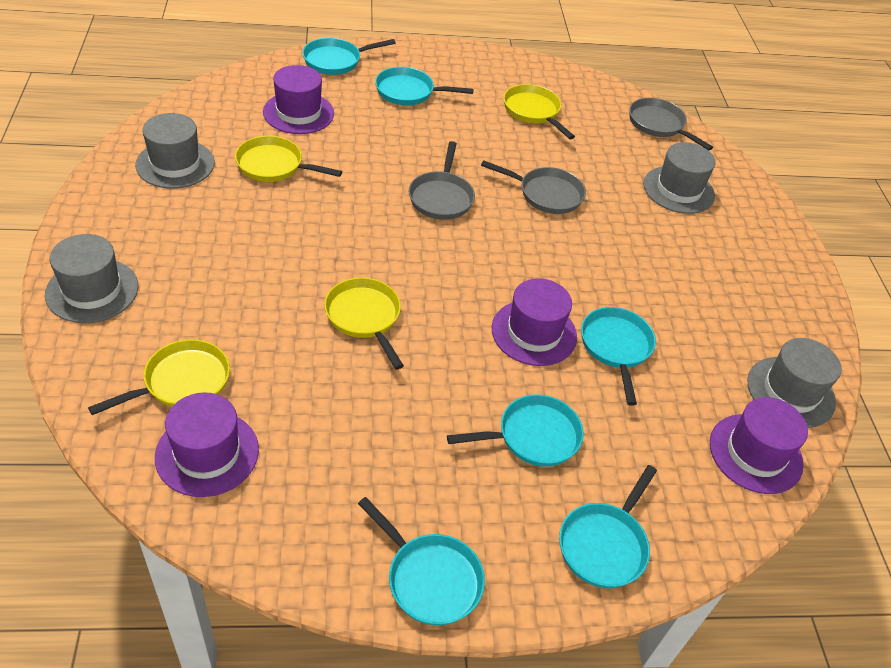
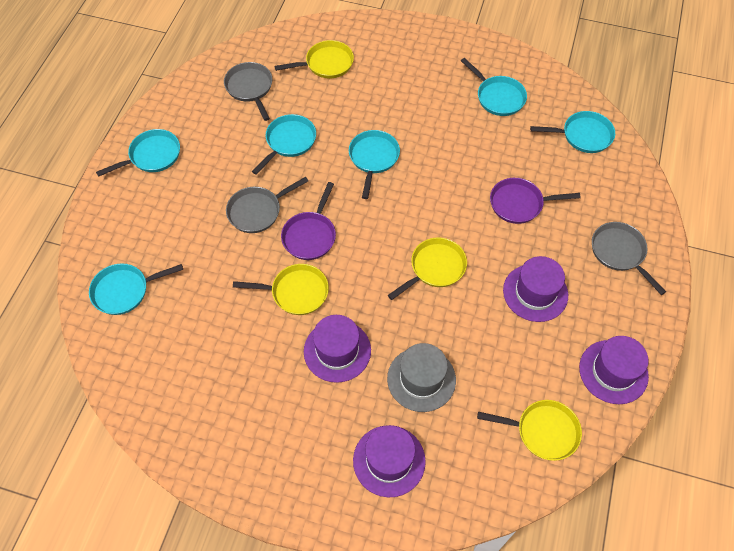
grey hat: [45,234,138,323] [135,113,215,189] [643,142,716,214] [747,338,841,428] = 4 -> [387,343,456,412] = 1
purple pan: none = 0 -> [281,182,336,260] [490,178,581,224] = 2

